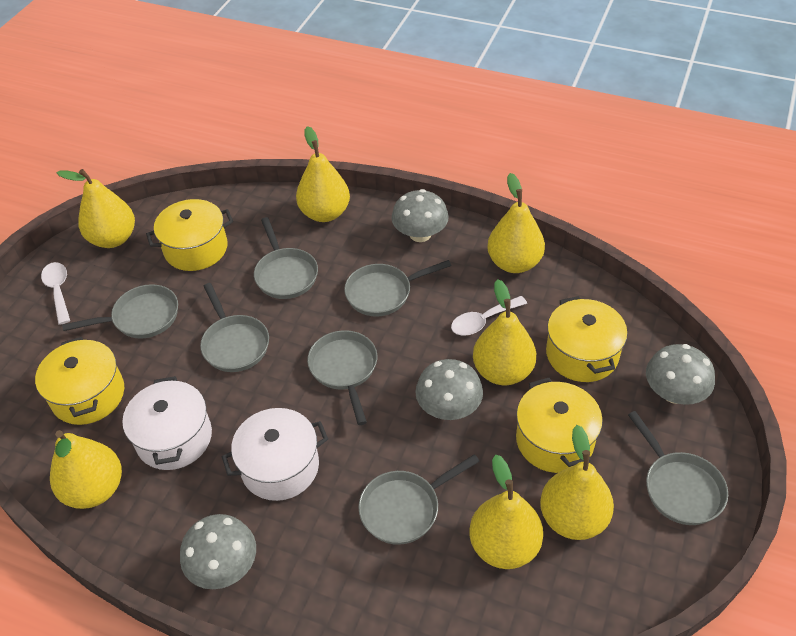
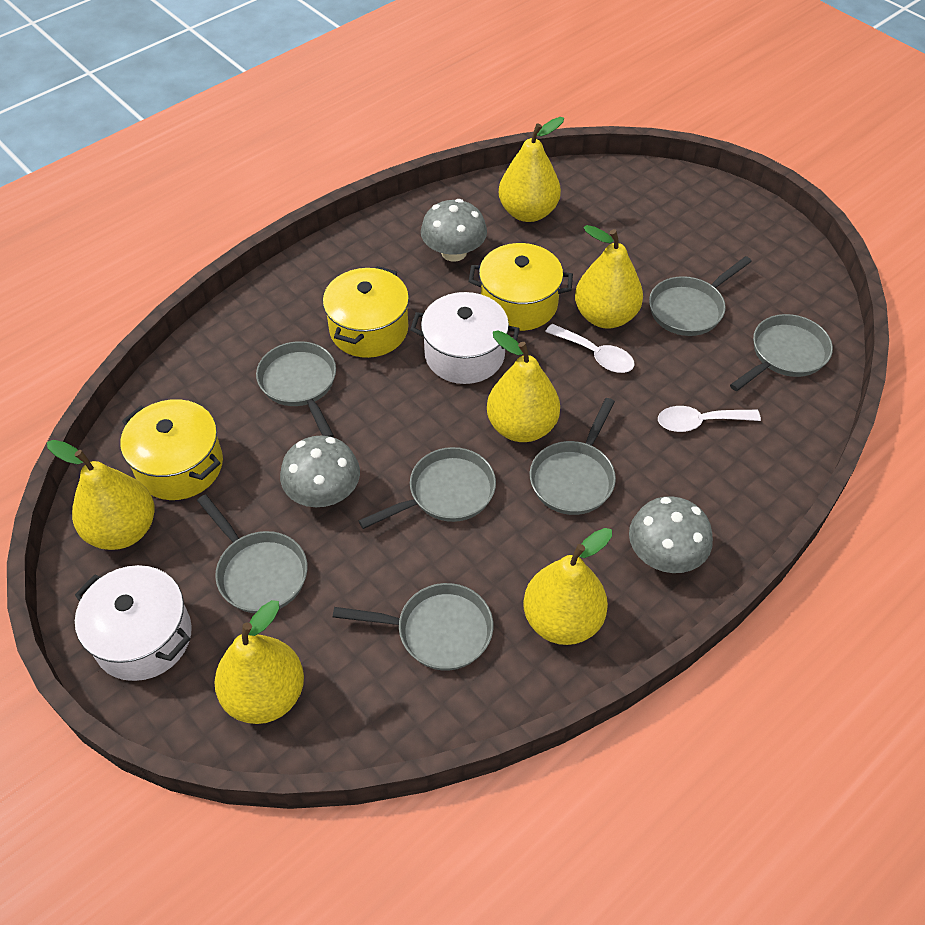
grey mushroom: [180,514,256,589] [392,189,449,242] [415,359,483,420] [646,344,715,405] = 4 -> [280,436,360,507] [421,199,487,262] [629,496,713,573] = 3
yellow pear: [50,430,122,509] [57,169,135,248] [296,126,350,222] [469,455,543,569] [473,279,536,385] [487,173,545,273] [540,425,614,540] = 7 -> [47,440,155,550] [214,600,304,724] [487,330,560,442] [499,117,564,222] [523,528,612,645] [575,225,643,329] = 6
yellow pot: [35,337,124,425] [146,199,233,271] [516,378,603,473] [546,296,627,382] = 4 -> [120,399,223,500] [323,266,409,358] [468,243,573,331] = 3

